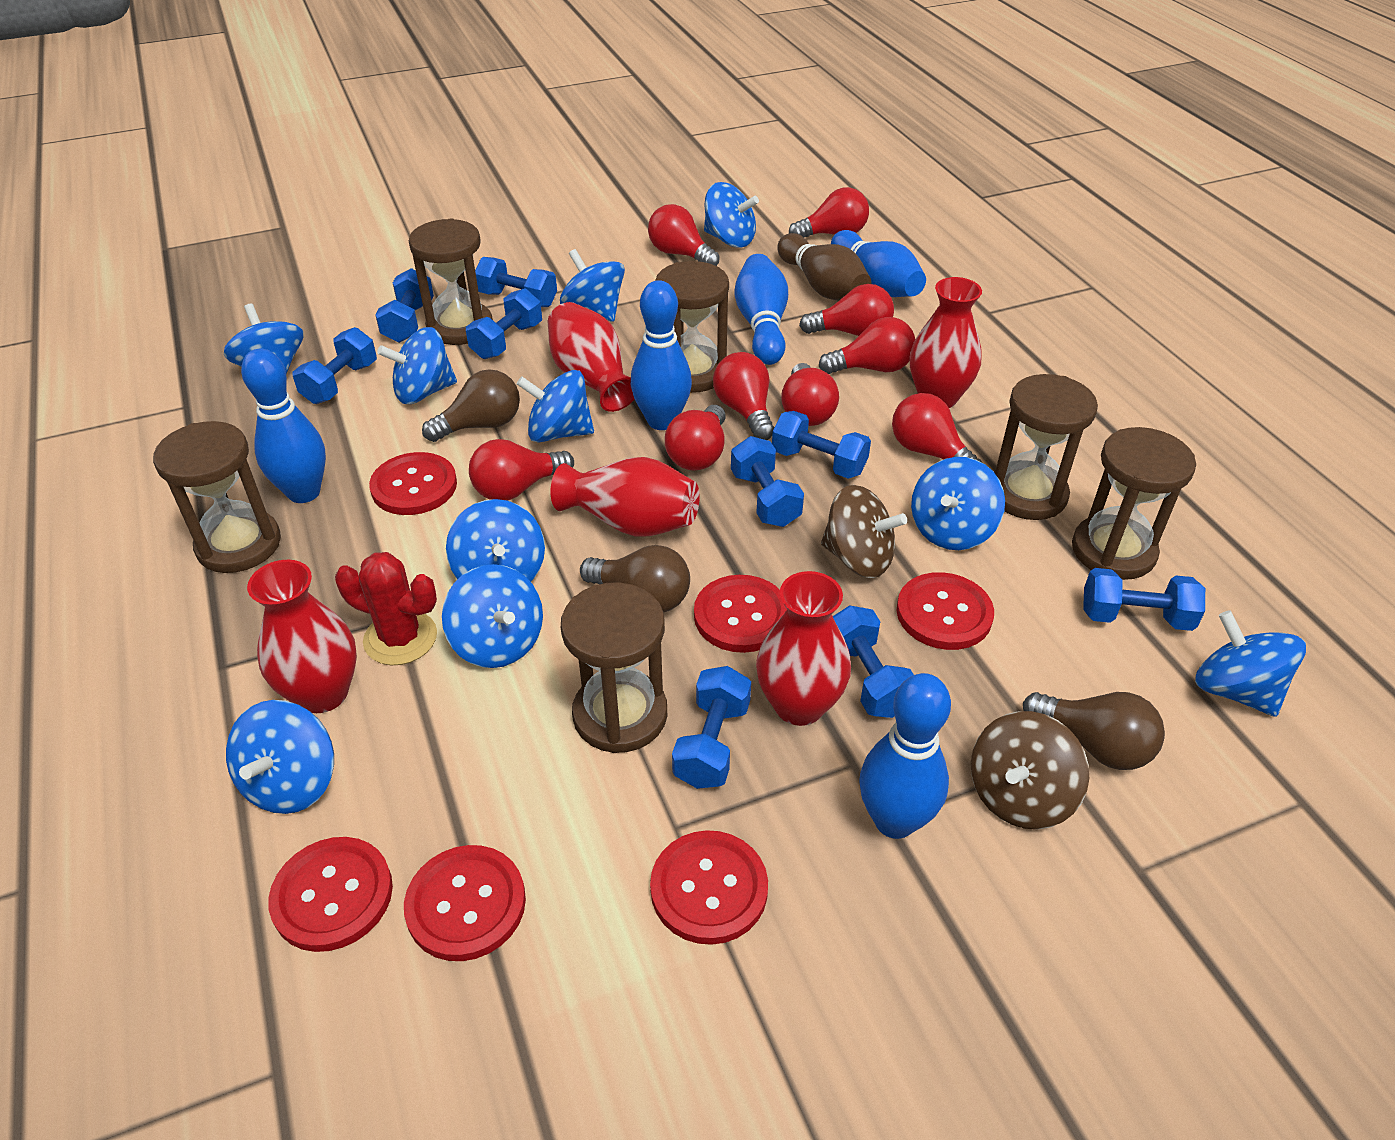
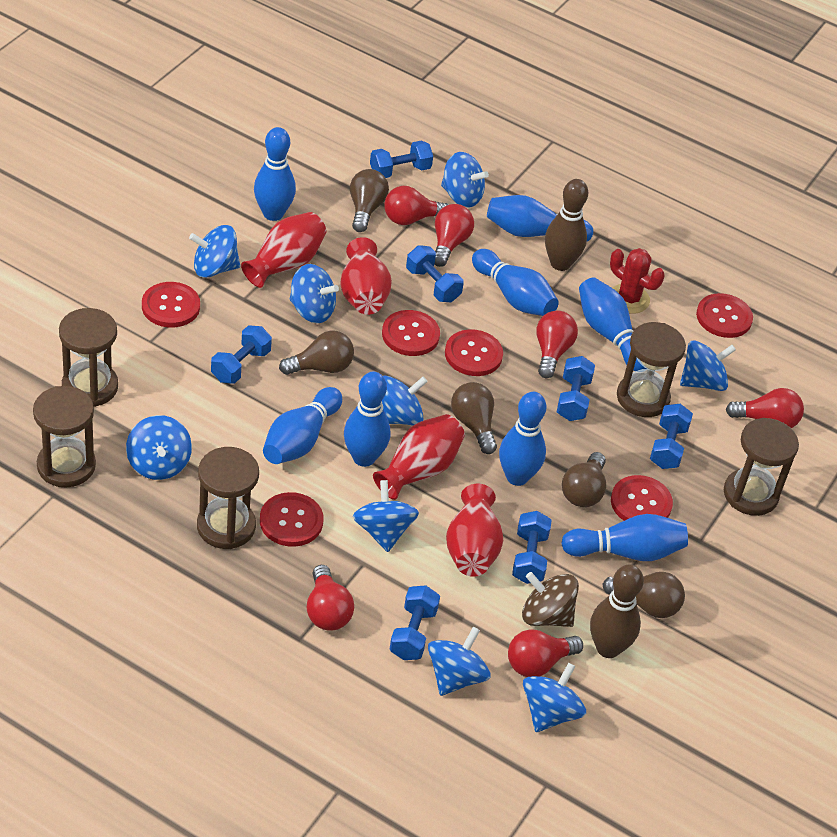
blue bowling pin: [241,348,326,503] [630,280,692,430] [734,254,788,365] [831,230,926,297] [859,673,951,839] = 5 -> [254,127,296,221] [263,387,342,464] [344,372,390,467] [472,249,559,316] [487,195,593,241] [499,392,546,486] [561,514,688,561] [579,277,647,371] = 8
blue dumbbell: [293,327,377,404] [375,268,434,343] [466,288,542,359] [475,257,557,307] [672,666,751,789] [731,436,804,527] [772,411,871,479] [833,605,914,718] [1083,568,1205,631] = 9 -> [211,325,272,384] [370,141,433,178] [390,586,440,660] [406,245,464,302] [512,511,551,584] [557,356,595,421] [650,404,693,469] = 7
blue spinning top: [224,304,304,374] [226,700,334,814] [377,327,457,404] [442,564,543,668] [446,499,545,582] [517,370,594,443] [560,249,625,322] [704,182,759,248] [911,457,1005,550] [1195,610,1306,717] = 10 -> [126,415,192,480] [189,225,240,278] [289,264,339,323] [353,480,419,552] [382,375,428,425] [428,627,491,696] [441,152,489,207] [523,663,586,732] [680,340,736,391] = 9
brown bowling pin: [777,233,871,300] = 1 -> [545,179,588,271] [590,564,644,658] = 2
brown hourglass: [153,421,281,573] [409,218,493,345] [561,582,667,753] [655,261,729,393] [994,374,1098,520] [1072,427,1196,580] = 6 -> [33,386,96,488] [59,308,118,407] [197,447,259,549] [617,322,686,417] [724,418,799,516] = 5
brown light bulb: [422,369,520,442] [580,545,690,612] [1023,692,1165,770] = 3 -> [279,331,354,375] [350,169,389,232] [451,382,497,454] [562,452,606,507] [602,572,685,618] = 5
brown spinning top: [821,485,907,578] [971,711,1089,829] = 2 -> [522,572,579,627] = 1
red light bulb: [469,439,574,501] [648,204,720,266] [665,405,726,471] [713,352,774,440] [781,363,839,426] [789,187,869,238] [799,284,894,336] [819,317,915,374] [892,393,982,462] = 9 -> [307,565,354,631] [384,186,449,225] [435,204,474,267] [508,629,583,677] [536,310,578,378] [726,388,804,428] = 6
red vase: [247,560,357,713] [548,302,634,412] [551,457,700,537] [756,571,851,726] [910,277,982,408] = 5 -> [241,212,327,288] [340,237,392,315] [373,414,465,500] [446,484,503,577] = 4

